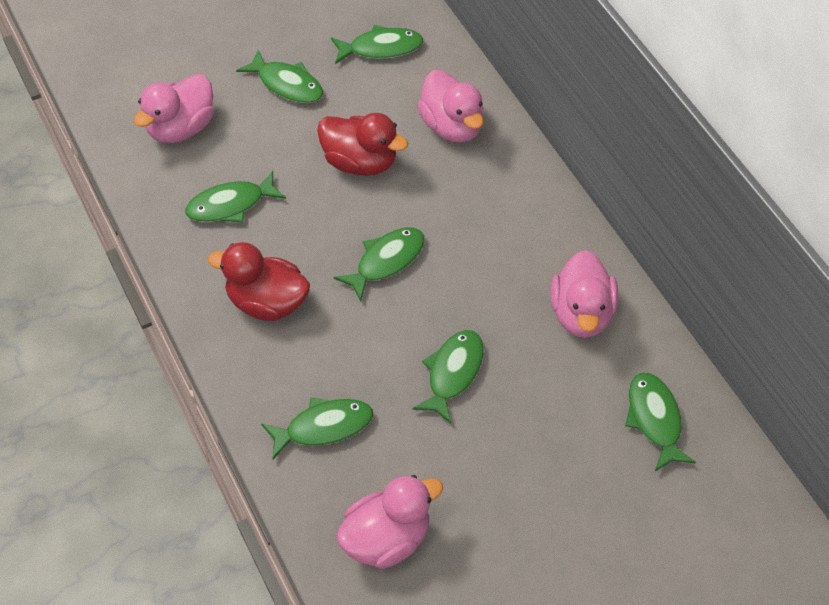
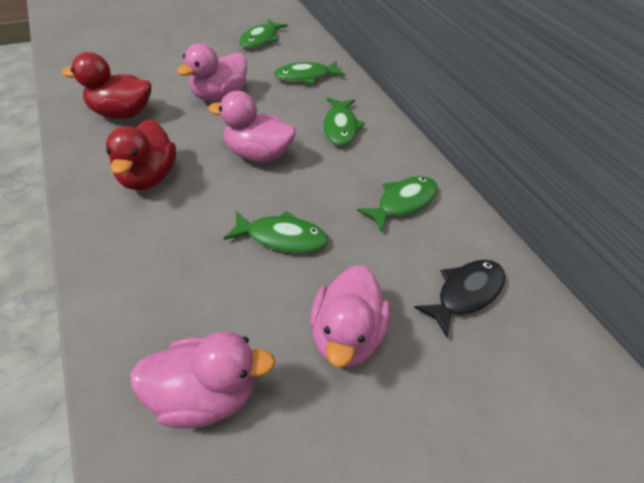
black fish: none = 0 -> [414,260,505,337] = 1
green fish: [185,171,286,223] [236,50,323,103] [261,398,373,459] [331,25,424,64] [334,227,424,301] [413,330,484,423] [625,372,696,471] = 7 -> [224,211,328,253] [239,19,288,48] [274,61,345,84] [323,98,365,146] [357,176,438,232] = 5

